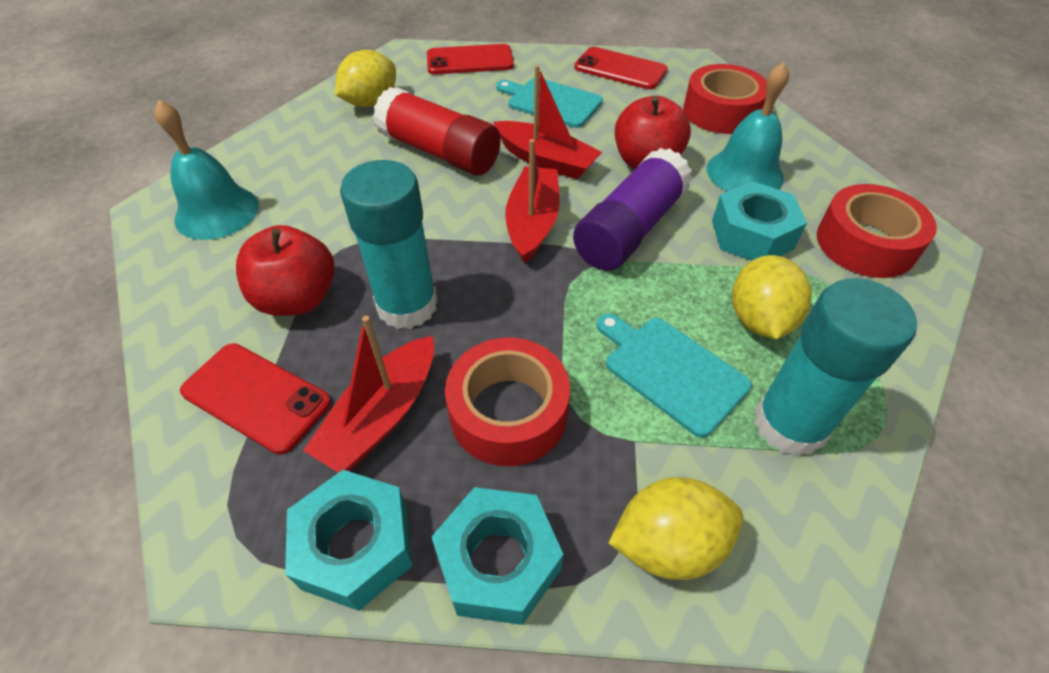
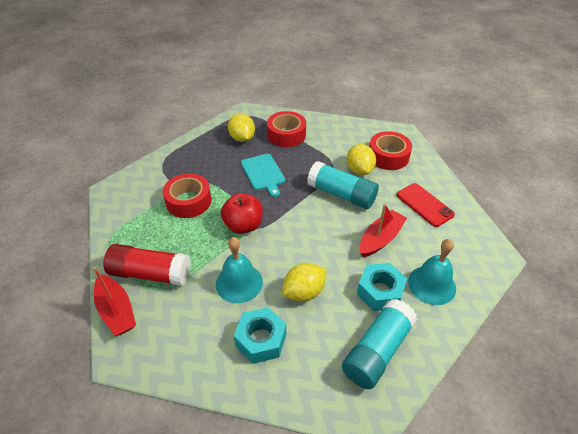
purple glue stick: [573,148,692,271] = 1 -> none = 0
red apple: [236,225,334,316] [615,96,691,169] = 2 -> [221,193,263,234] = 1
red boat: [303,316,434,473] [493,65,602,179] [505,139,560,264] = 3 -> [93,267,136,336] [360,204,407,257] = 2
red phone: [180,343,331,455] [427,44,514,74] [574,47,668,89] = 3 -> [397,183,455,227] = 1
turquoise cutting board: [496,78,603,128] [597,313,752,438] = 2 -> [241,153,285,197] = 1
turquoise nut: [285,470,413,611] [431,487,563,625] [712,181,807,261] = 3 -> [234,307,286,364] [357,263,407,311] = 2

